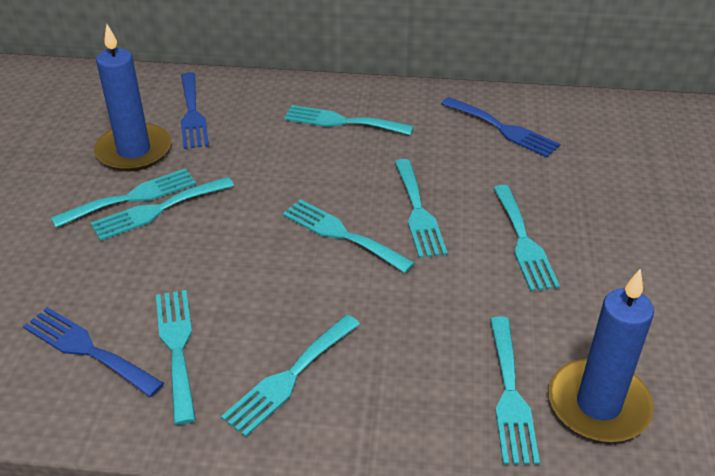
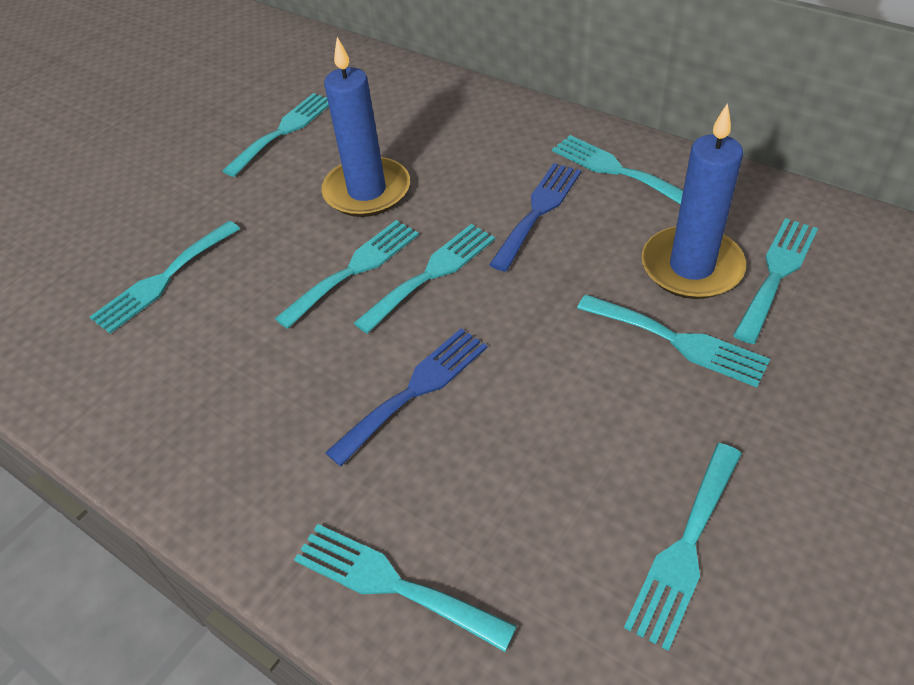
blue fork: [23,307,164,397] [181,72,209,149] [441,97,560,158] = 3 -> [325,328,487,466] [489,163,581,272] = 2

